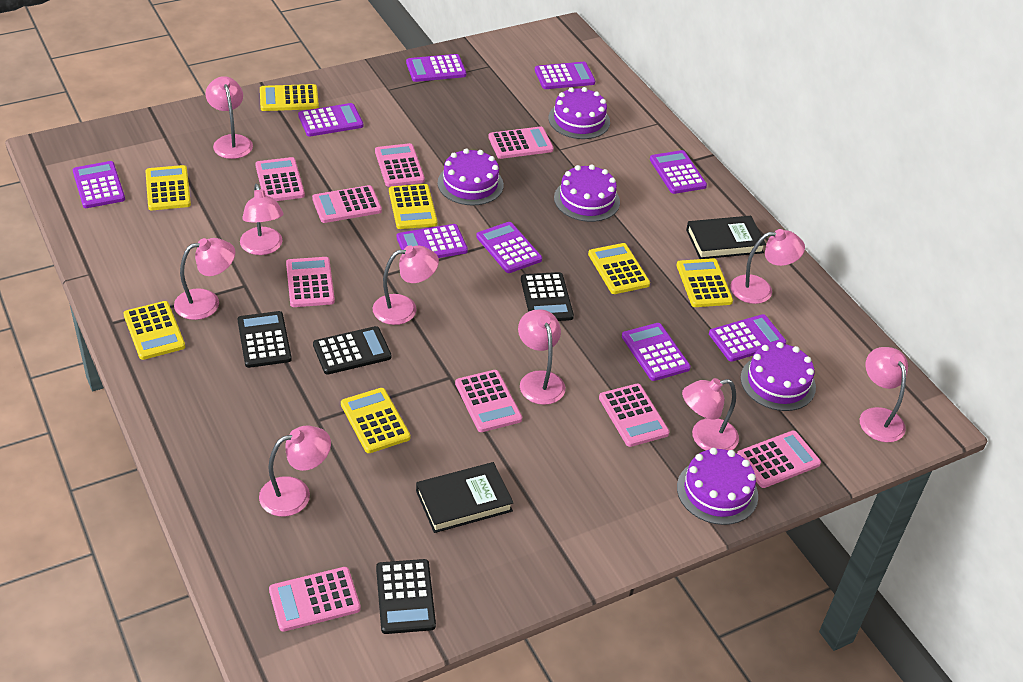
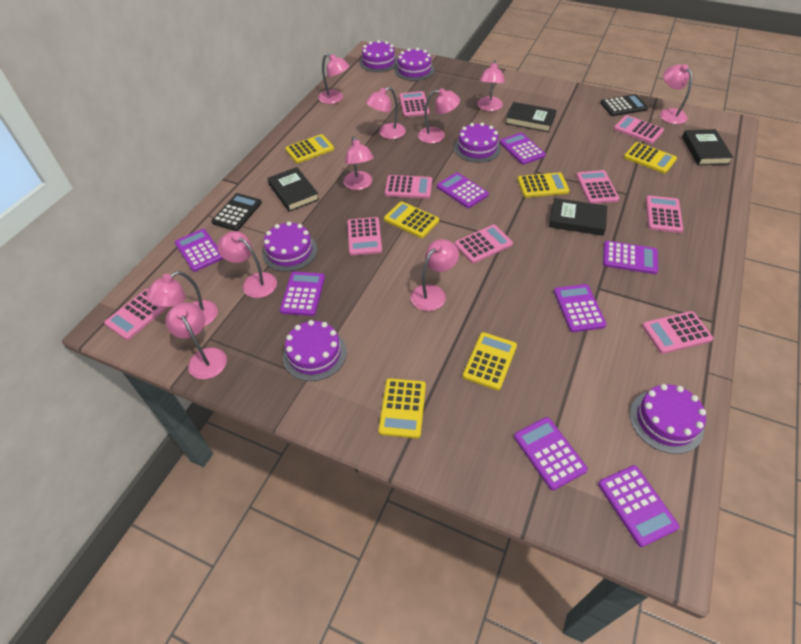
black book: [416,462,513,533] [686,216,766,259] = 2 -> [268,167,319,212] [505,102,557,132] [549,198,607,236] [682,129,733,165] = 4
black calculator: [237,311,292,368] [313,326,391,375] [376,559,436,634] [521,272,574,321] = 4 -> [211,193,262,231] [600,94,648,116] = 2
pink lamp: [174,238,235,320] [205,76,253,159] [240,184,284,255] [259,426,331,517] [373,245,439,325] [518,309,565,405] [682,378,739,451] [730,229,805,304] [860,347,908,442] = 9 -> [146,271,218,326] [165,302,227,379] [217,231,277,298] [318,54,350,104] [343,136,374,190] [366,87,406,139] [411,239,459,311] [418,88,460,144] [477,60,505,111] [660,64,692,124] = 10
purple cake: [438,148,504,205] [548,87,610,139] [554,164,620,222] [677,448,758,525] [741,342,816,411] = 5 -> [262,221,317,272] [283,320,347,381] [359,40,398,72] [395,48,434,81] [454,122,501,163] [630,384,706,454] = 6
purple calculator: [73,161,125,208] [298,103,363,137] [397,224,468,258] [406,54,466,82] [476,222,542,273] [535,62,595,89] [622,323,691,381] [650,150,707,194] [709,314,786,362] = 9 -> [175,229,223,272] [280,272,325,316] [437,172,489,208] [499,133,546,165] [514,417,588,490] [554,284,607,332] [598,465,679,547] [603,241,658,274] = 8
yellow calculator: [123,301,185,360] [145,165,191,210] [260,84,319,111] [341,388,411,453] [389,184,437,229] [588,243,650,294] [677,258,733,307] = 7 -> [285,134,334,163] [378,378,426,438] [384,201,439,238] [463,332,517,390] [517,172,569,197] [624,142,677,174] = 6

